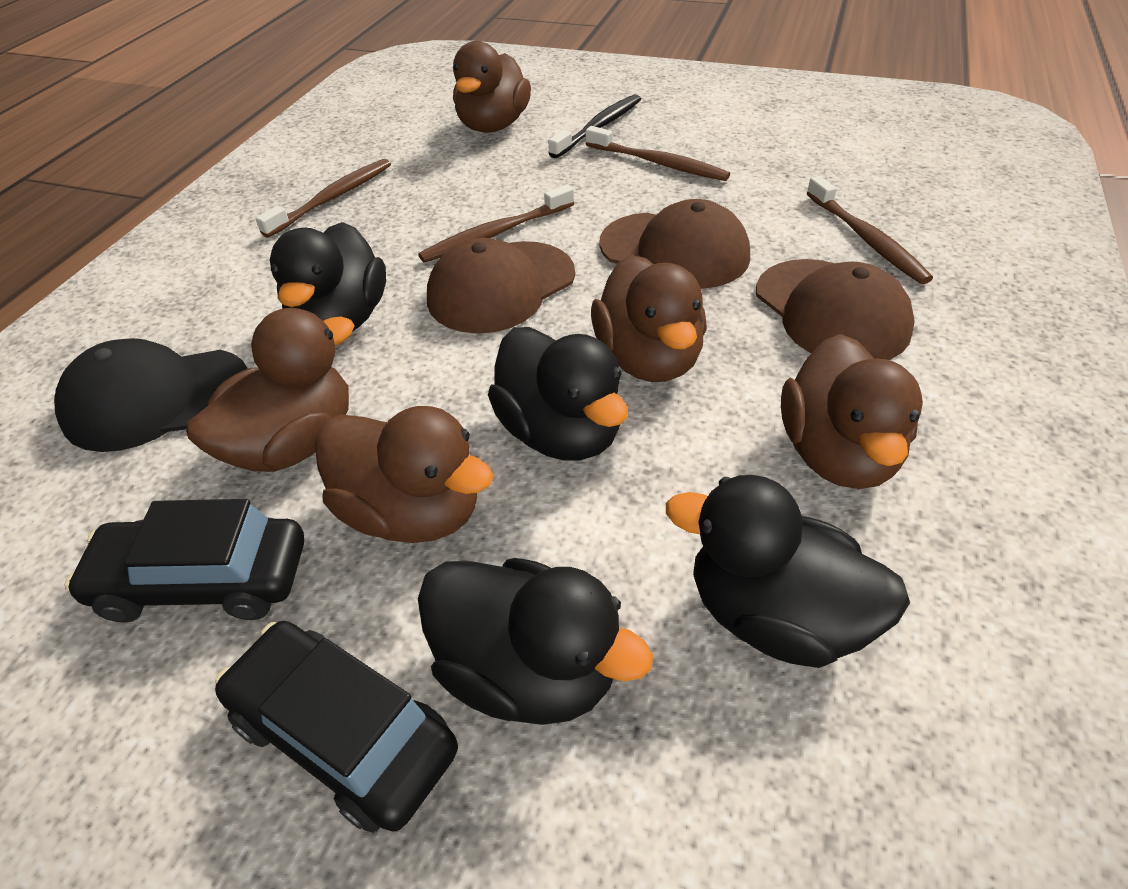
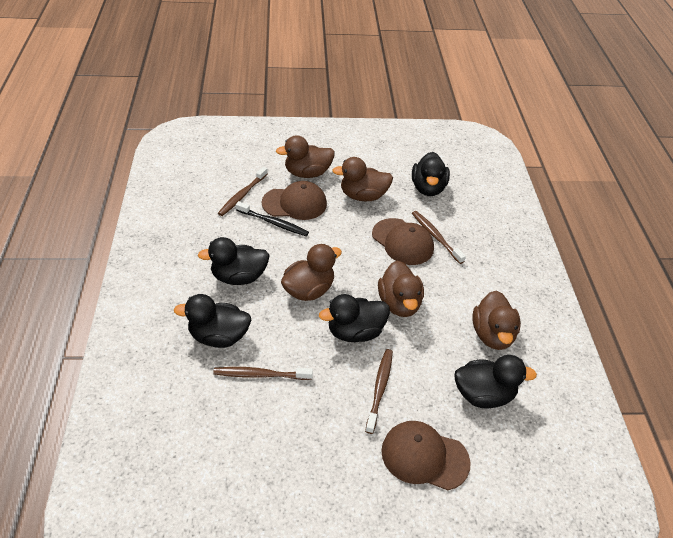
black cap: [54,338,248,452] = 1 -> none = 0
black car: [64,499,304,623] [215,621,458,833] = 2 -> none = 0
black duck: [270,222,386,331] [418,558,653,725] [488,327,628,461] [666,475,910,668] = 4 -> [174,294,251,348] [198,237,270,285] [319,294,390,342] [412,152,450,196] [454,355,537,408] = 5

